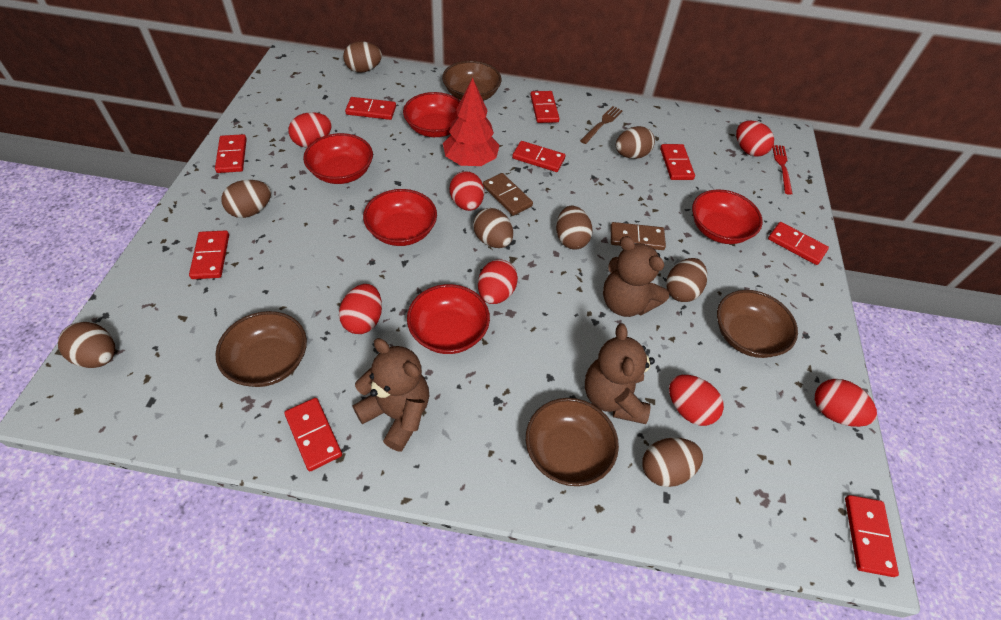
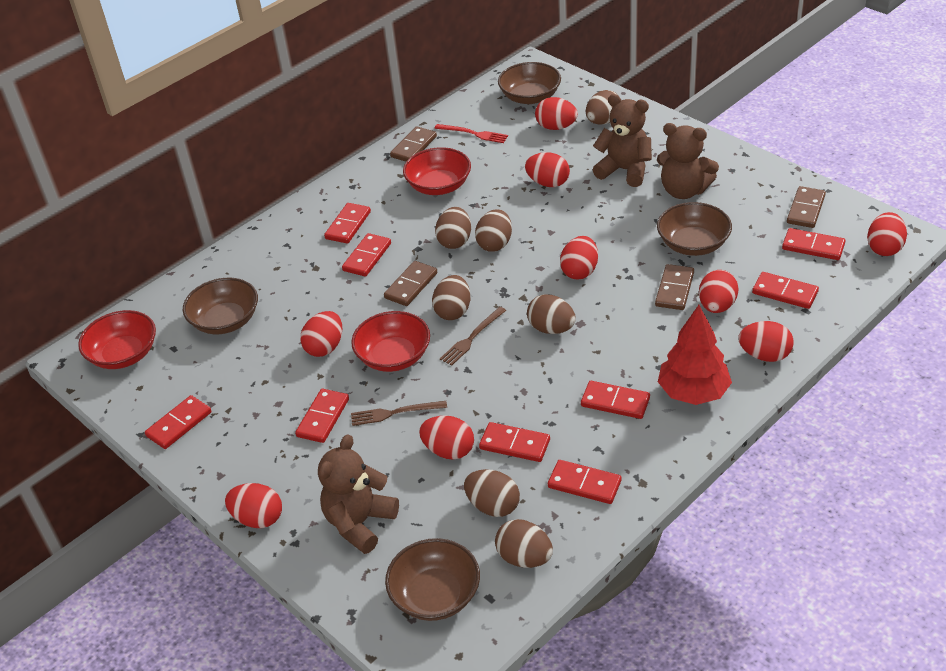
brown domino: [483,173,533,216] [610,222,666,250] = 2 -> [384,261,437,306] [390,126,437,161] [655,264,694,310] [787,186,826,228] = 4
brown egg: [58,322,115,368] [221,180,271,218] [343,41,382,73] [473,208,513,248] [556,206,593,250] [616,126,655,159] [642,438,703,487] [666,258,707,302] = 8 -> [432,275,470,320] [435,207,471,249] [464,469,520,517] [475,209,512,252] [495,519,553,568] [527,294,576,334] [586,90,618,125] = 7
brown fork: [580,106,623,144] = 1 -> [351,401,447,426] [440,307,506,366] = 2
red bowl: [303,133,373,184] [363,189,437,246] [403,92,460,137] [407,284,490,354] [692,189,763,244] = 5 -> [78,310,156,369] [351,311,430,372] [403,147,471,195] = 3
red egg: [289,112,332,147] [339,284,382,334] [450,171,484,211] [478,259,518,304] [669,375,724,426] [736,121,774,157] [815,379,877,427] = 7 -> [225,483,282,528] [300,311,342,357] [419,415,474,460] [525,152,570,187] [535,97,578,130] [560,236,598,279] [699,270,739,313] [738,321,794,362] [867,212,907,256] = 9

